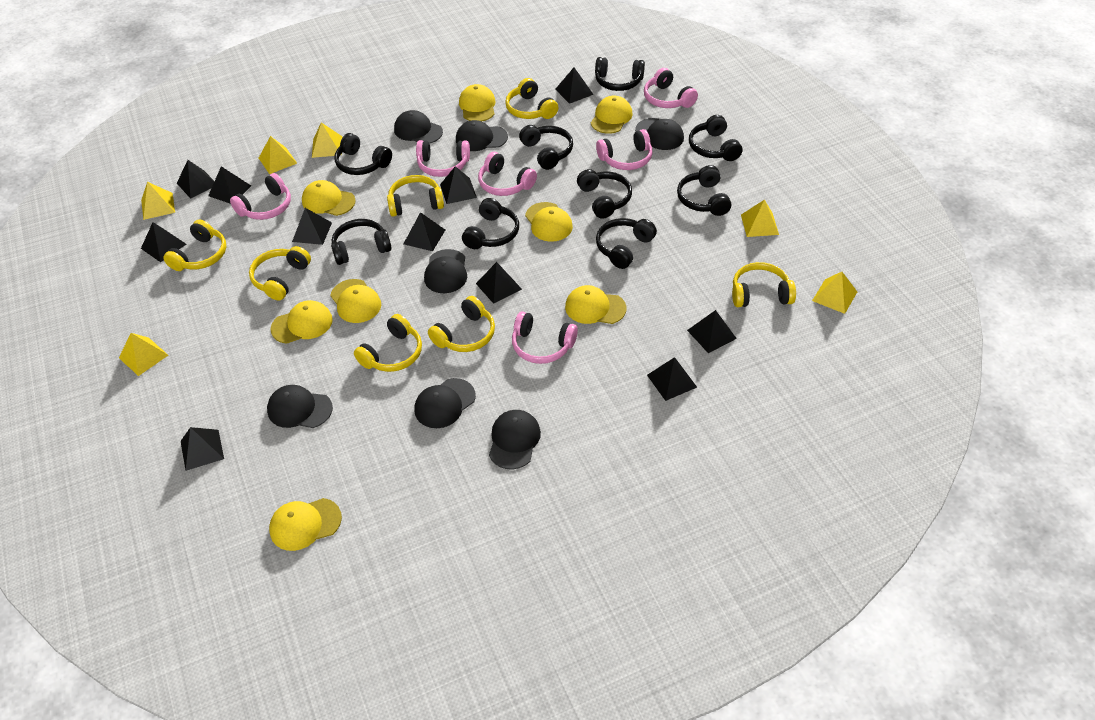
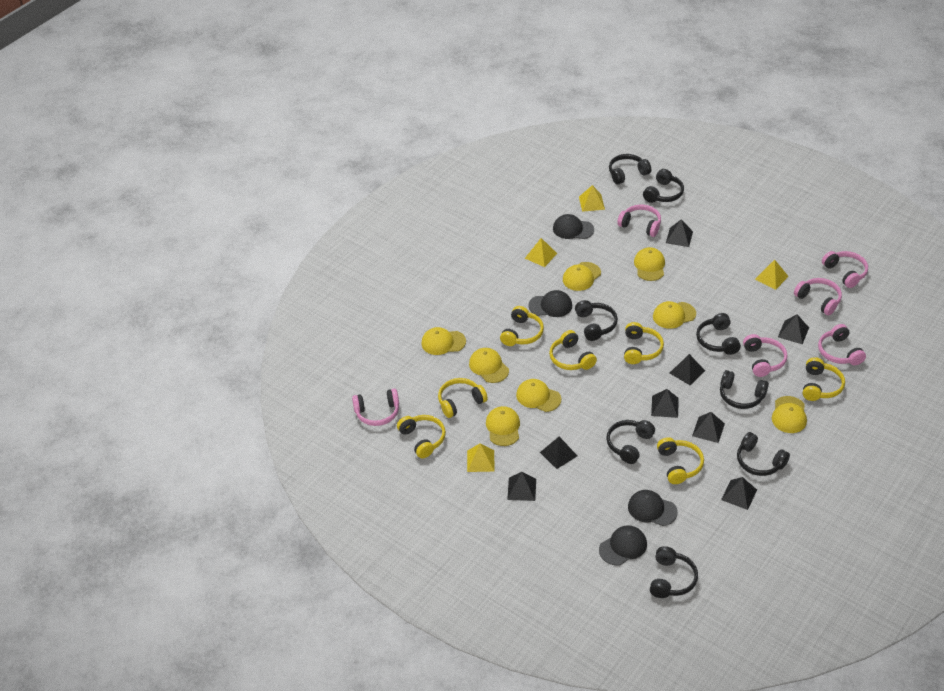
black cap: [267,385,333,428] [394,110,443,144] [414,378,476,428] [424,249,467,293] [456,120,508,151] [489,410,541,469] [635,118,684,150] = 7 -> [528,290,572,317] [553,214,594,239] [599,525,647,565] [628,490,678,526] = 4
black headphones: [331,219,391,265] [334,133,392,175] [462,198,519,249] [519,125,573,170] [577,169,632,219] [595,57,645,91] [596,218,657,269] [677,165,731,216] [689,115,742,161] = 9 -> [575,300,618,341] [606,420,655,464] [609,154,651,184] [643,169,684,203] [650,546,698,598] [696,313,741,355] [720,370,769,409] [737,432,790,476] = 8
black pyramid: [141,222,186,262] [177,160,214,199] [181,427,224,471] [208,166,251,204] [292,208,332,245] [404,212,445,251] [440,166,477,204] [476,262,522,304] [555,68,594,104] [647,357,697,401] [687,310,737,353] = 11 -> [507,472,536,501] [540,437,577,469] [651,389,679,418] [666,219,693,247] [670,354,705,385] [692,412,725,443] [721,477,757,510] [778,314,809,344] = 8
yellow pyramid: [119,333,168,376] [141,182,175,220] [259,136,297,174] [312,122,343,158] [741,200,779,237] [812,272,857,314] = 6 -> [467,443,495,472] [525,238,557,267] [579,185,605,212] [755,260,789,290] = 4

